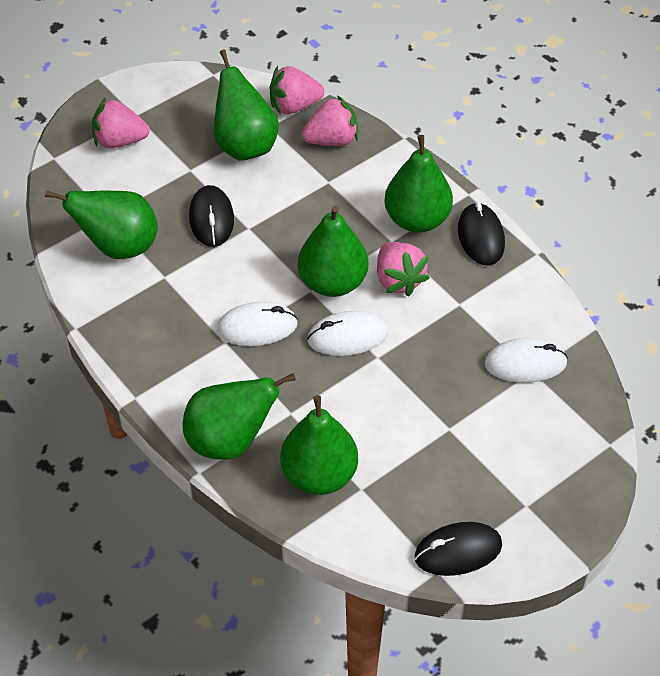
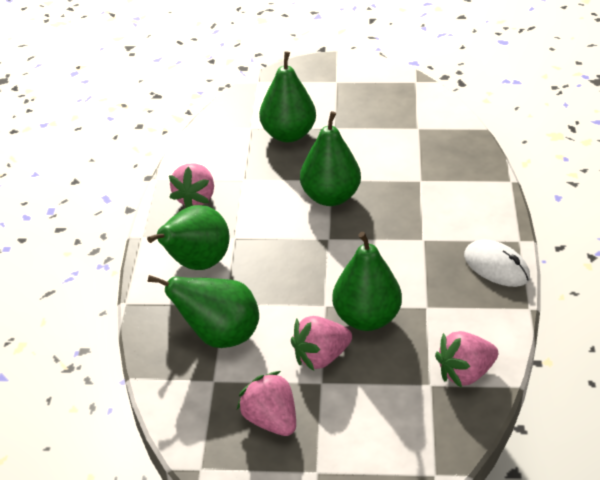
black mouse: [189,185,234,247] [414,522,502,576] [458,202,505,265] = 3 -> none = 0
green pear: [45,190,158,259] [182,373,296,460] [214,50,279,160] [280,395,358,495] [298,206,368,297] [384,135,453,233] = 6 -> [147,205,230,270] [147,275,259,348] [259,51,316,142] [300,111,361,206] [332,232,402,331] = 5
white mouse: [217,302,298,346] [307,311,388,356] [485,338,568,383] = 3 -> [464,240,530,287] = 1

